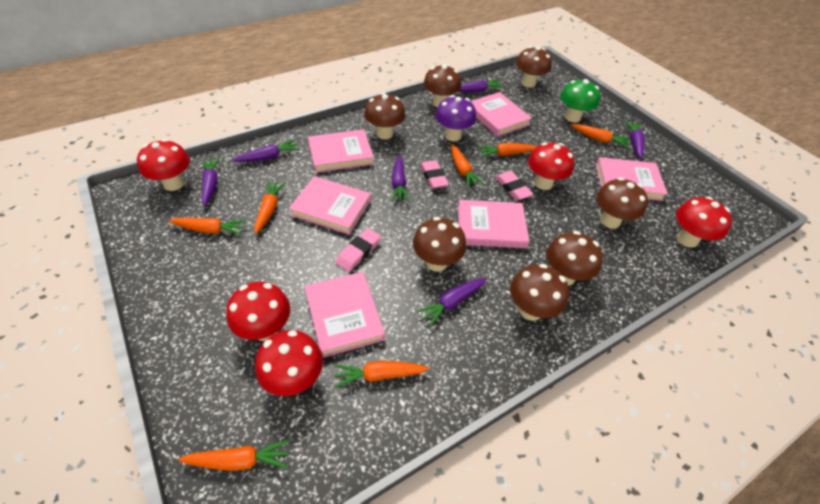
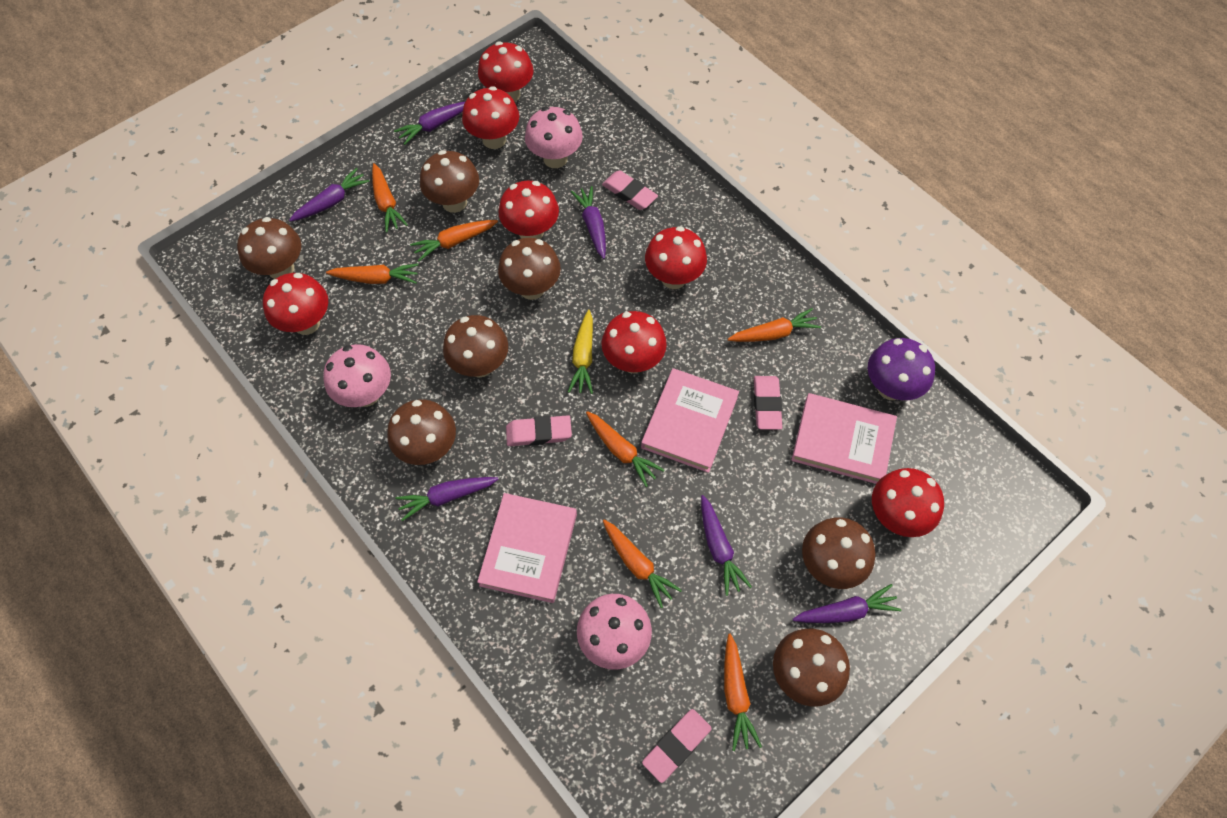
green mushroom: [560,79,600,122] = 1 -> none = 0
pink book: [289,176,371,235] [304,272,385,358] [308,129,374,173] [458,200,530,248] [470,92,532,137] [596,157,668,201] = 6 -> [477,493,577,603] [641,368,739,473] [791,393,897,484] = 3
pink eraser: [336,228,381,272] [420,160,449,189] [495,171,534,200] = 3 -> [506,415,572,446] [602,170,658,210] [642,709,712,783] [754,376,782,430] = 4
pink mushroom: none = 0 -> [323,344,391,407] [525,107,583,168] [577,594,652,670] = 3
red mushroom: [137,139,190,191] [226,282,290,341] [255,330,323,396] [528,142,574,190] [676,196,732,248] = 5 -> [263,273,328,335] [462,86,519,149] [478,42,533,102] [498,180,559,239] [601,311,667,373] [645,226,707,289] [872,468,944,537] = 7
yellow carrot: none = 0 -> [568,310,593,394] = 1

